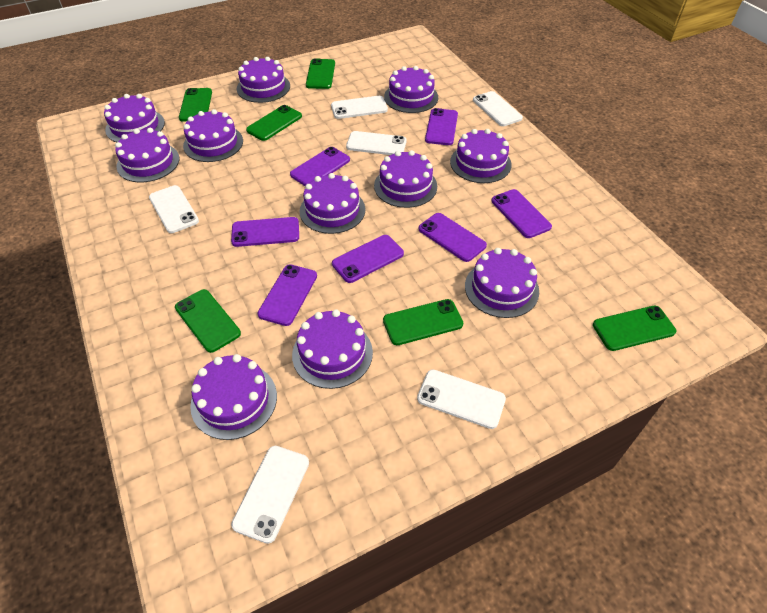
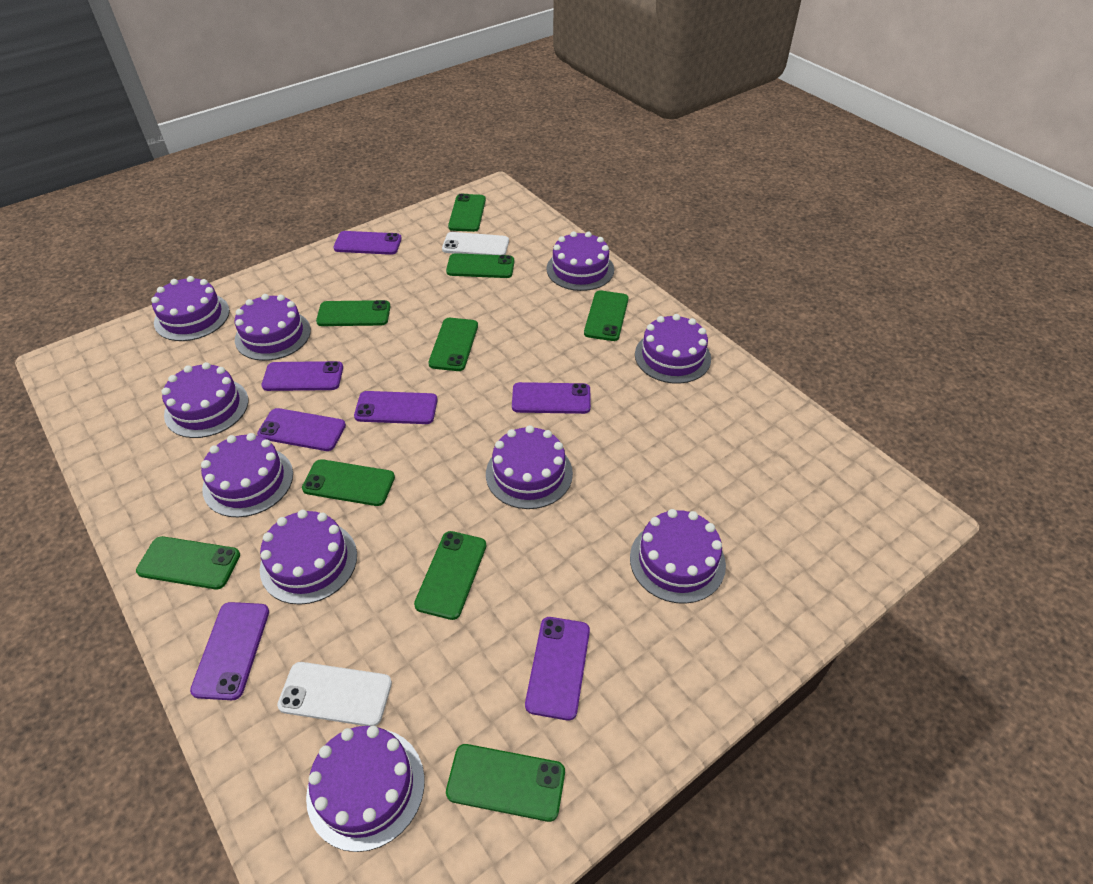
green phone: [175,289,241,353] [179,88,212,121] [246,105,302,141] [306,59,335,89] [383,299,463,345] [593,306,676,351] = 6 -> [136,536,240,589] [302,459,395,506] [316,300,391,326] [414,531,486,620] [428,318,478,371] [446,253,514,278] [446,744,565,822] [448,194,486,232] [584,290,629,341] = 9
purple cake: [104,94,165,142] [115,128,179,182] [183,109,243,162] [190,354,277,440] [237,57,290,103] [292,309,373,389] [300,173,365,234] [374,150,437,208] [384,66,438,113] [450,129,512,183] [465,248,539,318] = 11 -> [151,276,230,341] [161,362,248,438] [201,433,293,517] [234,294,311,361] [260,510,357,605] [306,726,425,852] [486,425,573,509] [547,231,614,291] [630,509,726,604] [635,314,711,384] = 10
white phone: [149,185,199,233] [231,446,309,544] [331,96,388,119] [346,131,407,155] [417,370,506,429] [473,91,523,126] = 6 -> [277,662,392,726] [442,232,509,255] = 2

